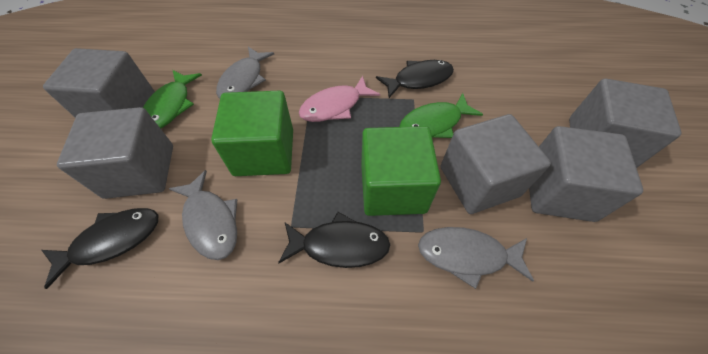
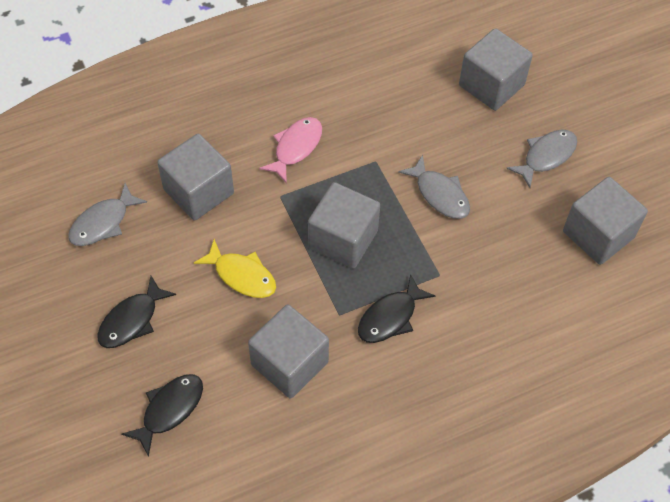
green cube: [211,91,293,176] [361,126,441,216] = 2 -> none = 0
green fish: [143,70,202,128] [399,93,483,138] = 2 -> none = 0
yellow fish: none = 0 -> [194,239,276,298] = 1

